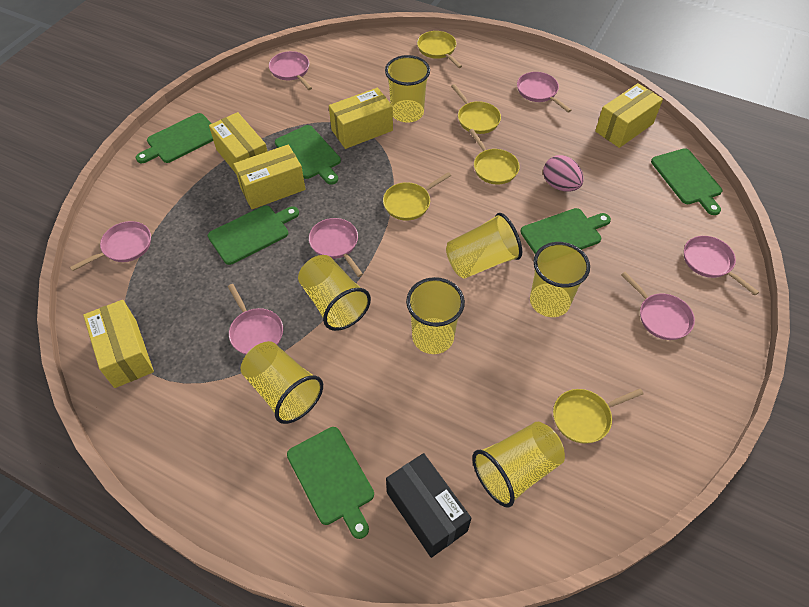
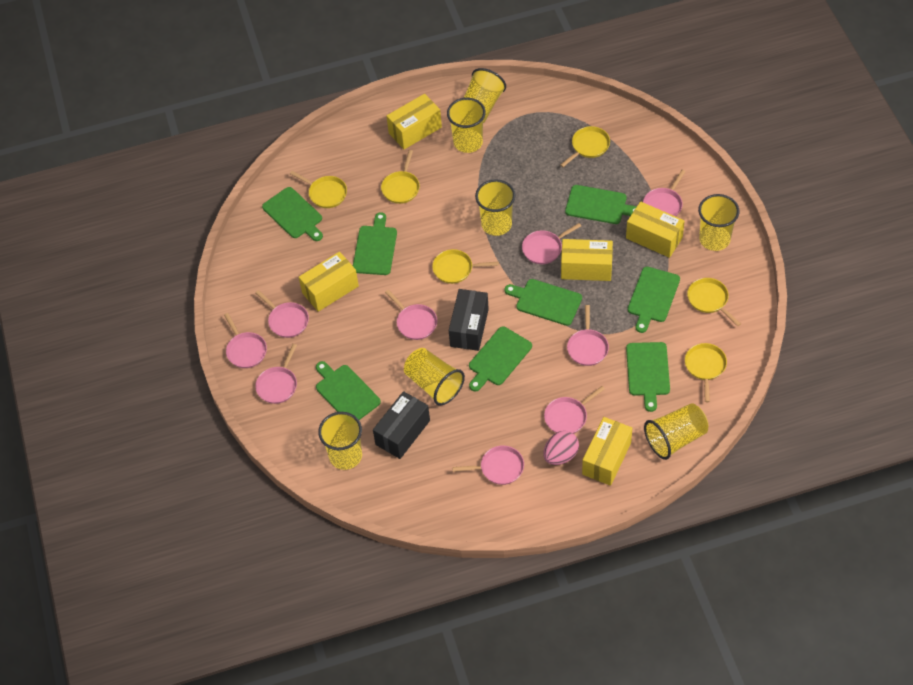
black box: [386,453,471,558] = 1 -> [373,391,430,459] [449,289,489,351] = 2
green cutting board: [136,113,213,163] [208,205,299,265] [275,125,341,185] [287,427,374,539] [521,208,611,254] [651,148,722,215] = 6 -> [262,187,323,241] [316,361,381,420] [353,212,397,275] [469,326,532,391] [505,279,582,326] [565,185,637,224] [626,342,670,412] [628,267,680,333] = 8
pink pan: [70,221,151,271] [228,284,283,355] [269,51,312,90] [309,218,363,277] [517,72,571,112] [621,272,695,340] [684,236,759,295] = 7 -> [224,313,267,368] [255,290,309,338] [255,344,297,404] [385,290,437,340] [452,445,524,485] [522,223,581,264] [544,386,605,434] [567,305,609,366] [643,170,686,217] = 9
yellow pan: [383,172,451,221] [417,31,462,68] [451,84,501,134] [469,129,520,184] [553,388,644,444] = 5 -> [290,171,347,208] [381,150,420,204] [432,249,499,284] [560,126,610,167] [685,343,727,402] [687,278,741,326] = 6

